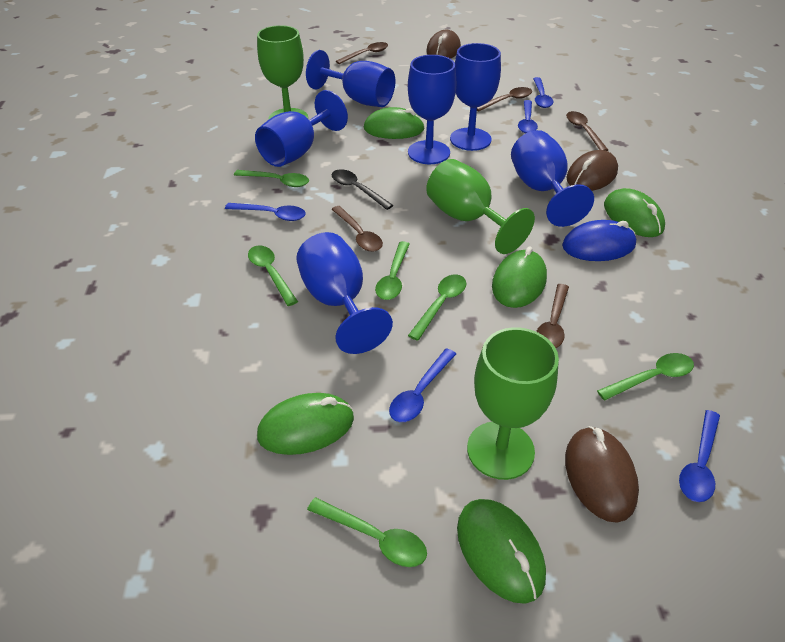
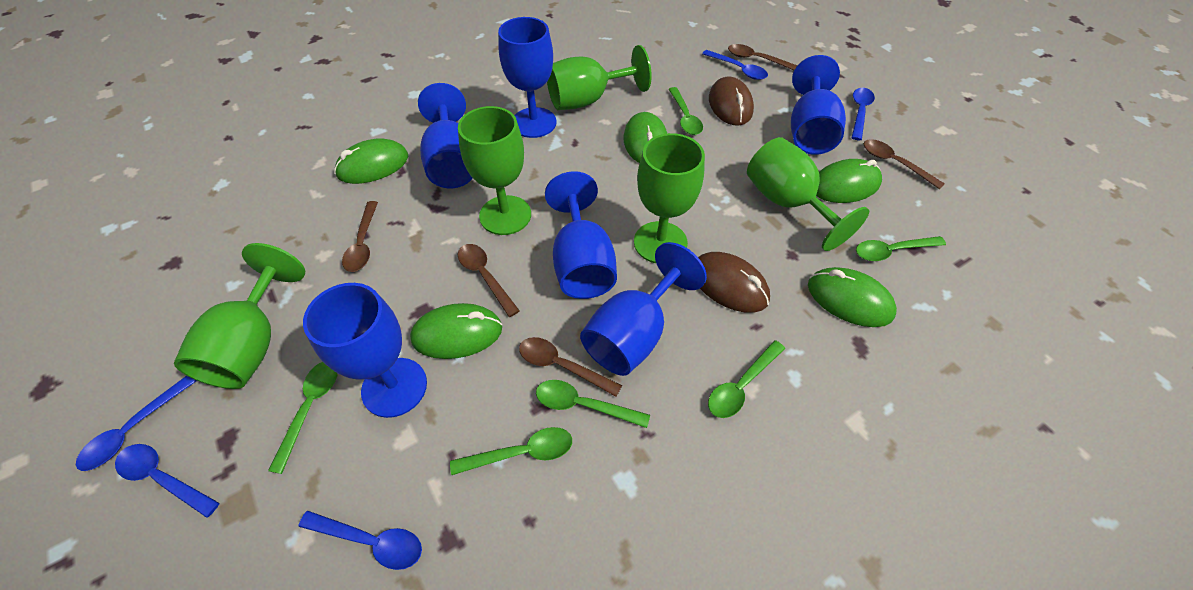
black spoon: [332,169,394,210] = 1 -> none = 0
blue mouse: [562,220,636,261] = 1 -> none = 0
brown mouse: [426,30,461,59] [565,426,639,523] [566,150,618,191] = 3 -> [698,252,770,313] [709,77,754,126] = 2
green goblet: [257,25,308,120] [426,159,535,254] [467,327,559,480] = 3 -> [174,243,305,389] [458,106,531,235] [547,45,652,110] [634,133,705,263] [747,137,869,251] = 5

